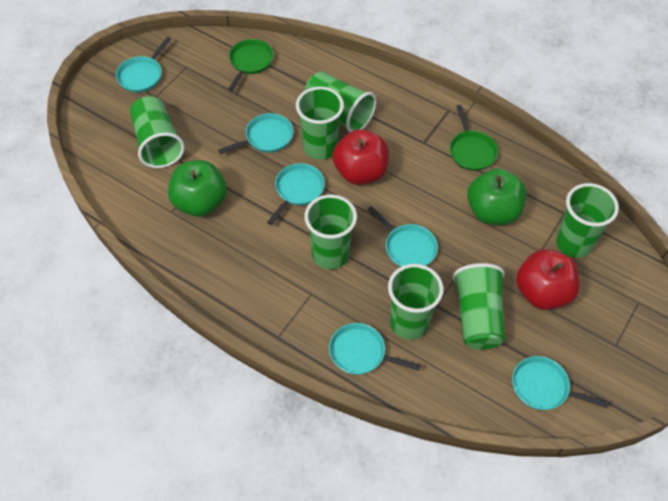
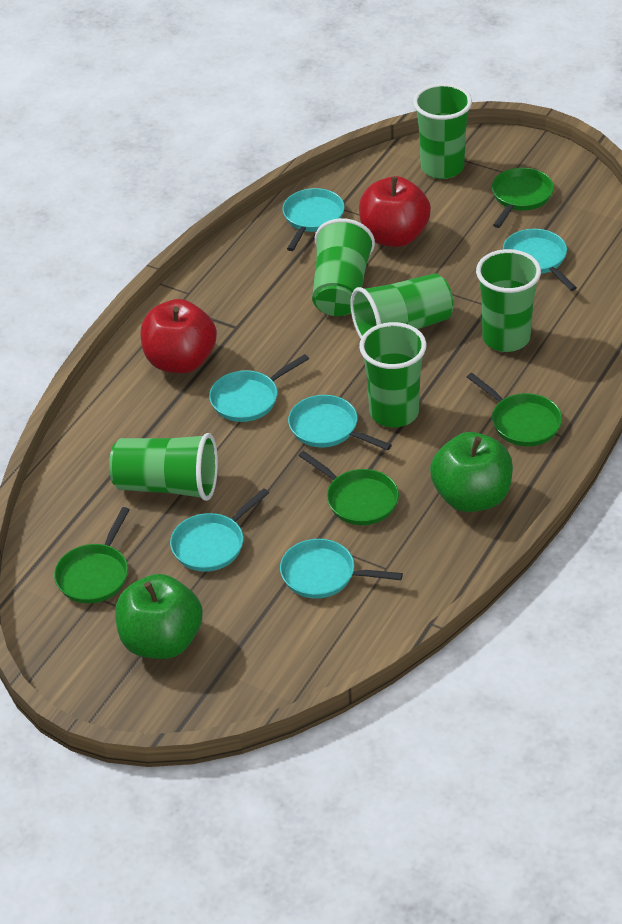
green cup: [130,96,185,168] [296,87,344,160] [304,195,357,270] [305,71,376,133] [388,264,443,340] [453,263,505,350] [556,183,619,258] = 7 -> [109,433,218,501] [312,218,375,316] [350,273,454,339] [359,322,427,427] [413,83,472,179] [476,249,541,352] = 6
green pan: [228,39,274,91] [450,105,498,171] = 2 -> [54,507,130,604] [299,451,399,525] [467,373,562,446] [492,168,554,228] = 4

